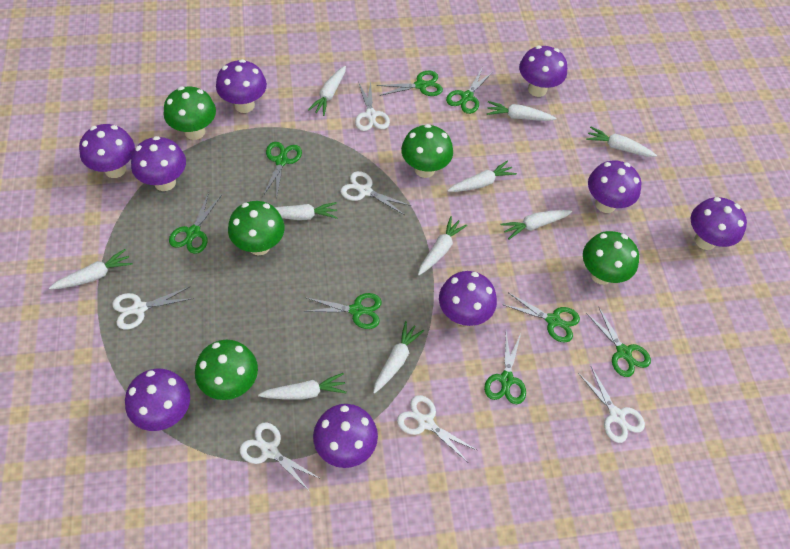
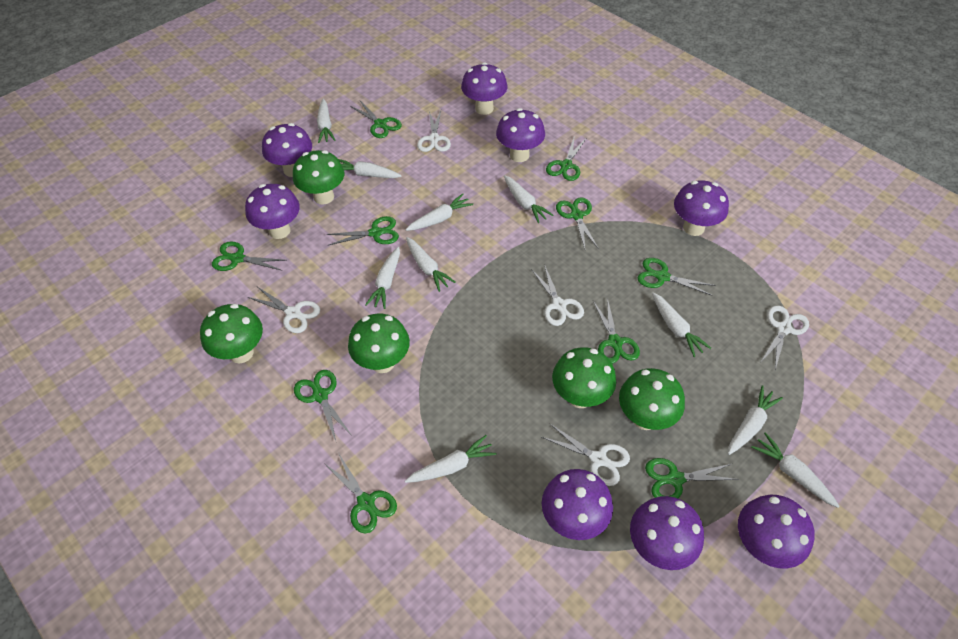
green scissors: [169,192,222,254] [263,142,302,200] [303,293,382,329] [377,71,443,96] [446,69,494,114] [484,332,526,404] [502,293,580,343] [586,306,651,377] = 8 -> [212,241,287,271] [294,370,351,441] [324,454,397,533] [326,216,399,245] [350,101,402,138] [546,135,586,181] [556,197,599,249] [593,297,640,364] [638,258,715,296] [645,458,739,498] = 10
purple mushroom: [79,124,135,178] [125,369,190,431] [131,136,186,191] [216,59,267,113] [313,404,378,468] [439,271,497,326] [519,45,567,97] [588,161,641,213] [691,197,747,250] = 9 -> [245,184,300,239] [262,123,312,177] [461,62,507,115] [496,108,545,162] [542,469,613,540] [630,496,704,570] [674,180,729,236] [738,495,815,568] = 8
white scissors: [112,286,194,330] [239,423,321,492] [341,171,411,215] [355,80,390,131] [397,395,476,461] [578,367,645,443] = 6 -> [248,287,320,333] [417,111,451,152] [531,264,584,326] [542,423,630,486] [760,305,809,370] = 5

